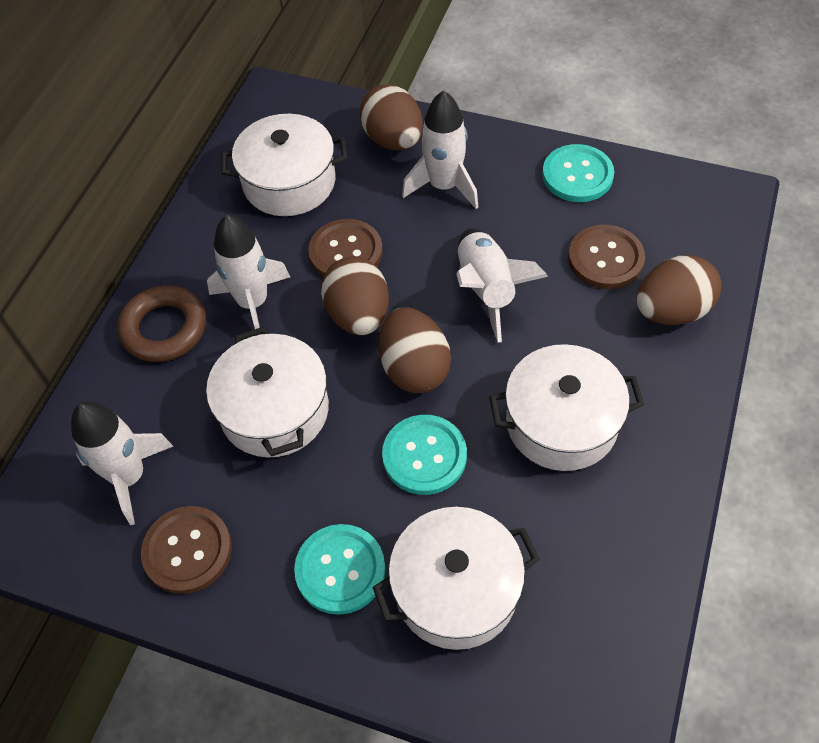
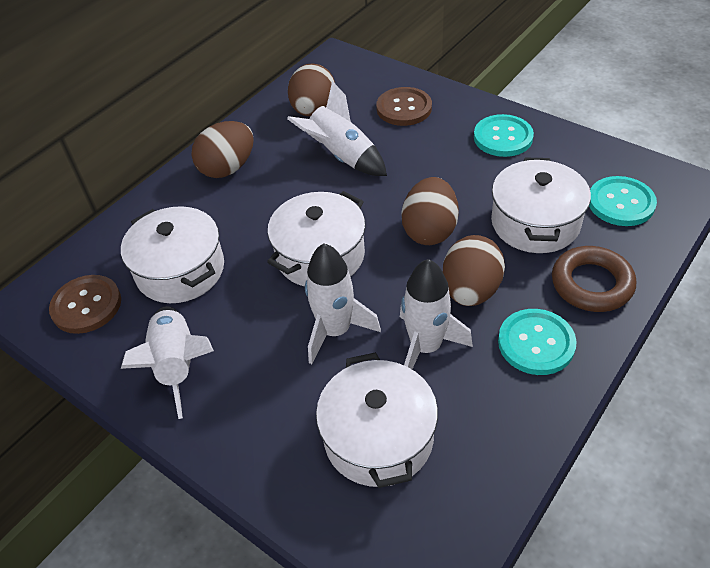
brown button: [141,506,232,594] [308,219,383,277] [568,225,645,289] = 3 -> [49,275,121,334] [376,87,432,126] = 2

